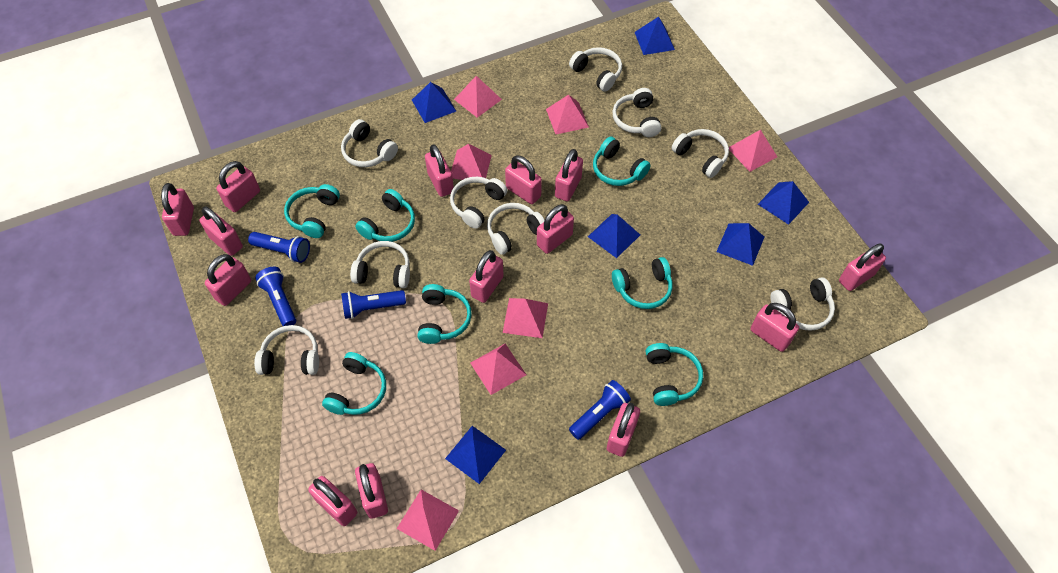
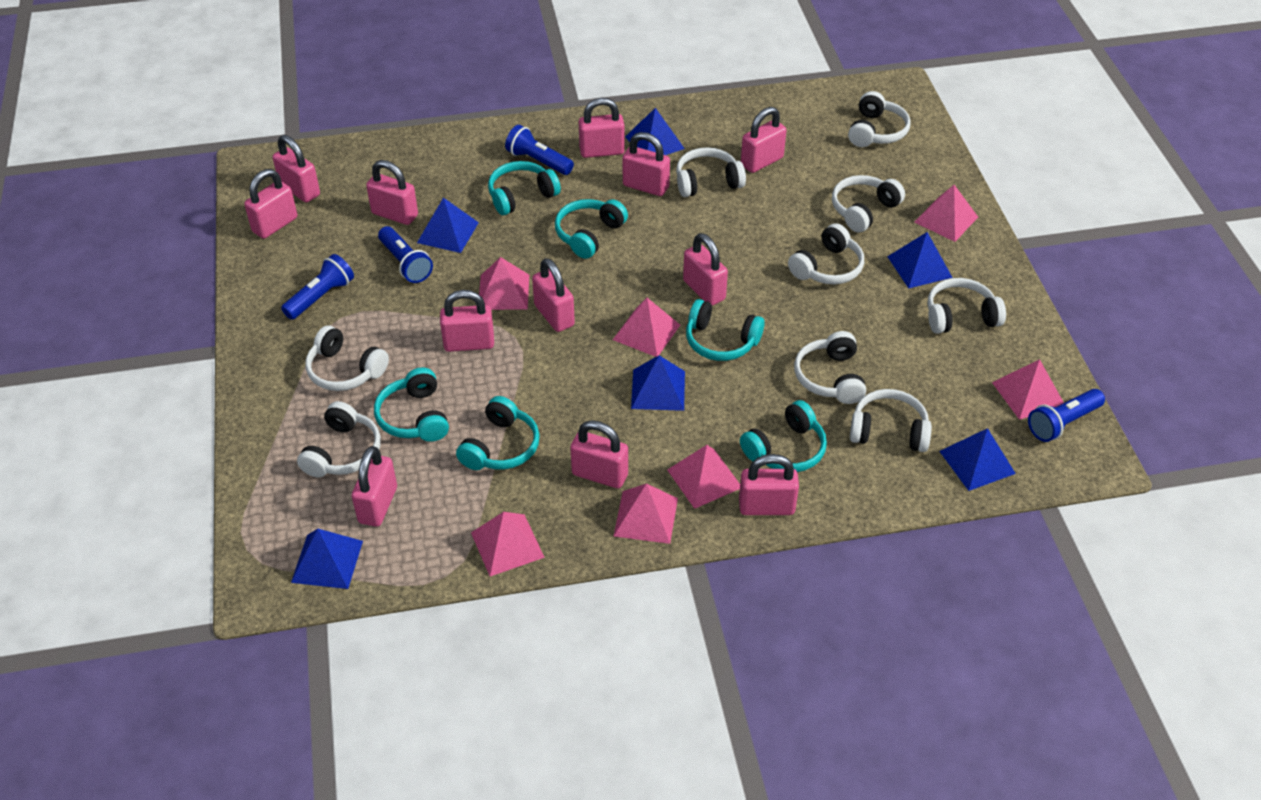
pink padlock: [161,183,194,236] [199,207,243,256] [205,254,251,306] [216,161,260,212] [308,476,357,526] [355,463,388,519] [425,144,454,197] [469,250,504,303] [505,155,542,204] [537,204,574,254] [555,149,583,201] [607,403,640,457] [751,303,799,352] [839,243,886,291] = 14 -> [244,169,297,239] [273,135,320,203] [352,446,397,527] [366,160,418,225] [440,290,494,352] [532,258,575,332] [570,420,628,488] [579,98,625,158] [623,132,670,196] [683,233,728,306] [739,454,799,515] [741,107,786,173] = 12
turquoise headphones: [284,184,340,238] [322,352,386,415] [355,189,415,242] [418,284,472,344] [593,137,651,186] [612,257,673,309] [646,343,703,406] = 7 -> [374,367,449,442] [456,396,540,470] [488,161,561,215] [555,199,628,259] [686,299,765,361] [740,400,827,472] = 6

